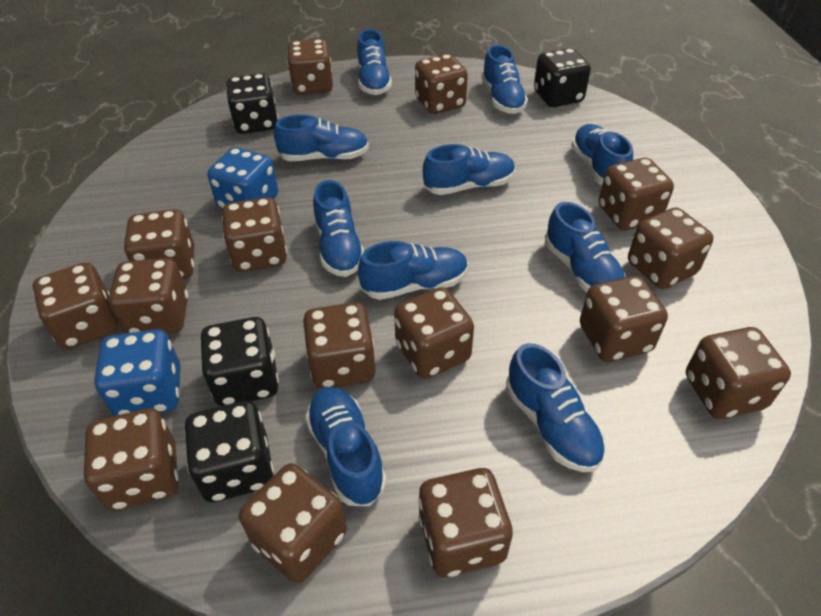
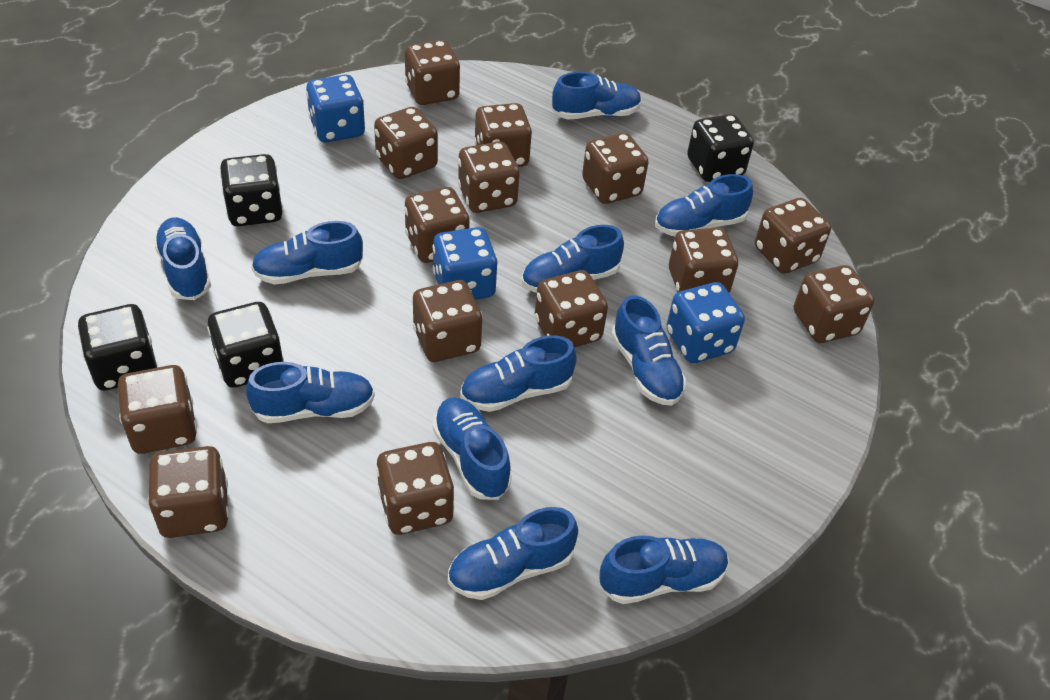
blue dice: [94,329,181,416] [207,147,278,209] = 2 -> [306,74,365,143] [432,227,498,300] [666,282,745,363] = 3
blue shoe: [274,114,369,161] [305,386,387,506] [313,180,364,277] [357,29,392,95] [358,241,468,300] [423,144,515,195] [482,45,528,114] [506,343,606,472] [545,202,626,292] [571,124,633,185] = 10 -> [154,217,211,300] [246,362,375,423] [251,221,363,285] [433,398,512,500] [448,507,578,600] [460,336,577,412] [522,225,624,293] [552,72,642,119] [599,536,729,604] [611,295,686,406] [655,174,753,236] = 11
brown dice: [32,262,118,350] [84,408,179,511] [109,258,188,334] [124,209,194,279] [222,197,287,272] [239,463,347,583] [287,39,333,95] [303,302,376,389] [394,287,474,379] [415,54,468,114] [418,468,513,577] [580,276,668,362] [599,158,674,230] [628,207,714,289] [686,327,791,419] = 15 -> [118,365,197,454] [148,446,229,538] [374,107,438,179] [376,442,454,535] [404,187,470,263] [405,40,460,105] [413,280,483,362] [458,142,520,213] [474,103,532,167] [535,270,608,348] [582,133,649,204] [669,228,738,293] [755,198,831,274] [794,265,874,343] = 14

